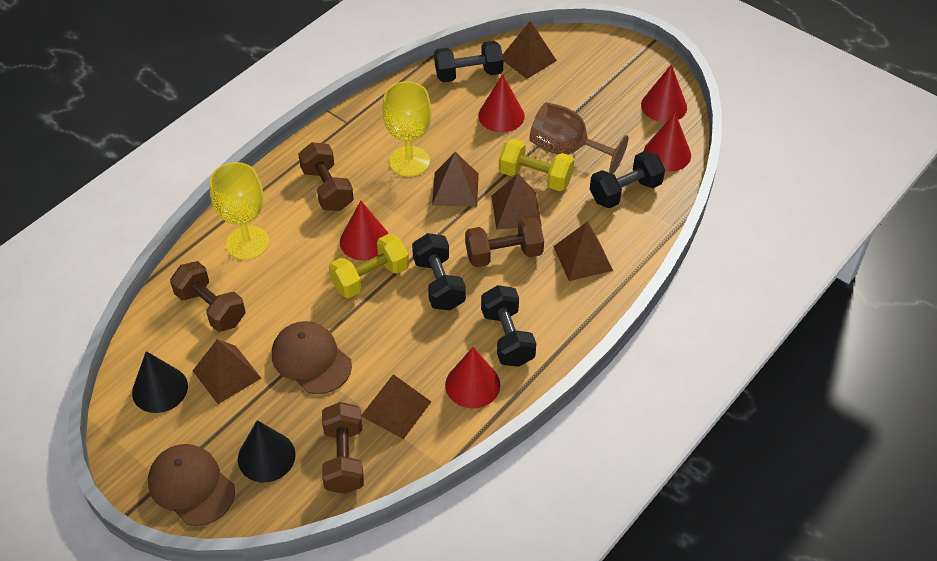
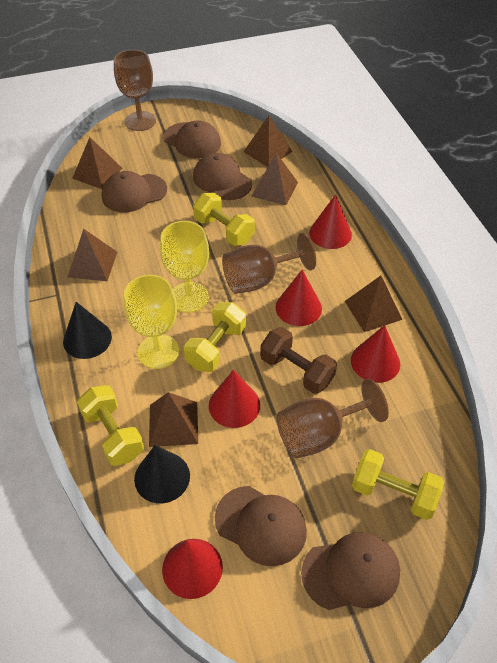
black dumbbell: [412,233,466,310] [434,41,503,82] [481,285,536,367] [590,151,665,208] = 4 -> none = 0
brown cap: [148,444,235,526] [272,321,352,394] = 2 -> [102,171,167,212] [163,121,221,158] [193,153,252,200] [215,486,307,566] [301,532,400,610] = 5
brown dumbbell: [170,261,245,332] [298,142,354,211] [322,402,364,494] [465,217,544,267] = 4 -> [260,327,337,394] = 1
brown goblet: [529,102,629,174] = 1 -> [114,50,156,131] [222,233,316,294] [277,379,389,459] = 3
yellow dumbbell: [329,234,409,298] [499,138,574,191] = 2 -> [77,385,144,466] [184,302,246,372] [193,193,255,246] [352,449,444,520] = 4

